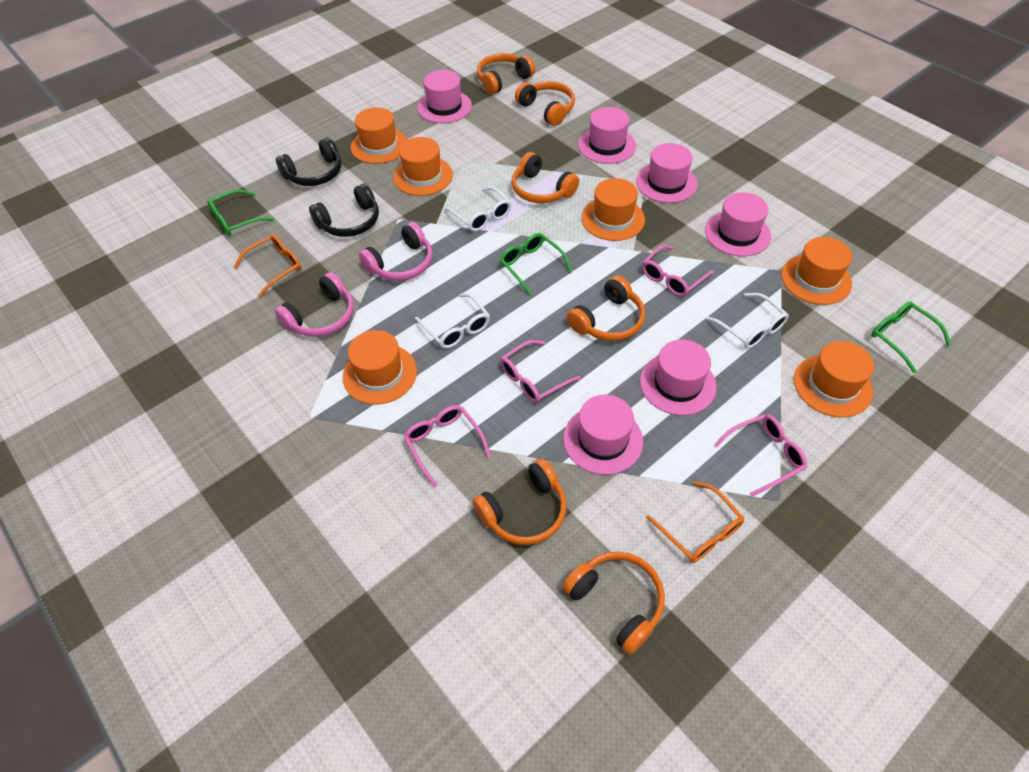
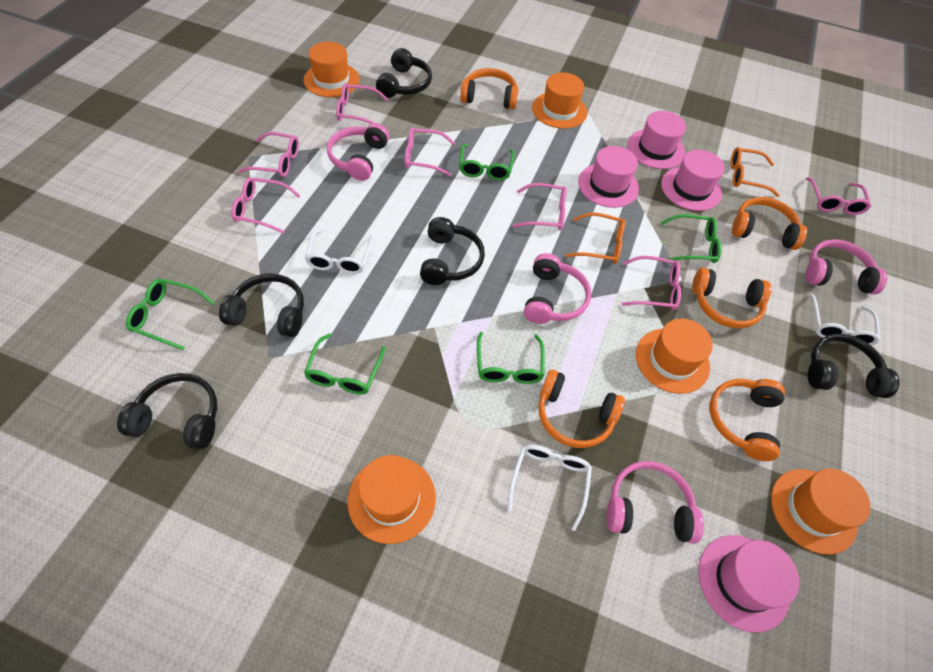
black headphones: [276,137,342,186] [309,184,379,237] = 2 -> [117,373,217,449] [219,273,304,337] [376,48,432,98] [420,217,485,285] [808,334,899,398] = 5
green glasses: [207,189,274,236] [500,233,573,296] [872,301,951,373] = 3 -> [126,279,215,350] [304,333,385,395] [459,144,515,181] [477,332,545,384] [660,214,722,263] = 5
orange hat: [343,330,417,404] [351,107,407,164] [393,137,453,196] [581,178,645,241] [781,237,852,305] [794,341,874,417] = 6 -> [303,42,360,97] [348,455,436,544] [532,72,587,129] [636,319,713,394] [771,468,871,555] = 5
orange headphones: [473,459,567,545] [477,53,535,95] [512,152,579,203] [515,81,575,126] [563,551,665,654] [567,276,645,341] = 6 -> [460,68,518,109] [538,370,625,448] [692,268,772,328] [710,379,785,461] [732,197,807,250] = 5
pink glasses: [404,405,491,487] [500,340,581,403] [642,245,714,297] [714,414,807,497] = 4 -> [231,177,301,234] [238,132,299,177] [336,83,389,124] [404,128,455,176] [513,183,567,230] [622,256,681,310] [805,177,871,215] = 7
pink hat: [417,70,472,123] [563,395,643,475] [578,107,636,164] [636,143,698,203] [640,339,717,415] [705,192,771,256] = 6 -> [578,146,639,208] [628,111,686,169] [661,150,725,211] [698,535,800,633] = 4
pink headphones: [275,272,354,337] [359,222,432,281] = 2 -> [327,123,389,181] [524,253,591,324] [606,461,704,544] [805,239,887,295] = 4

